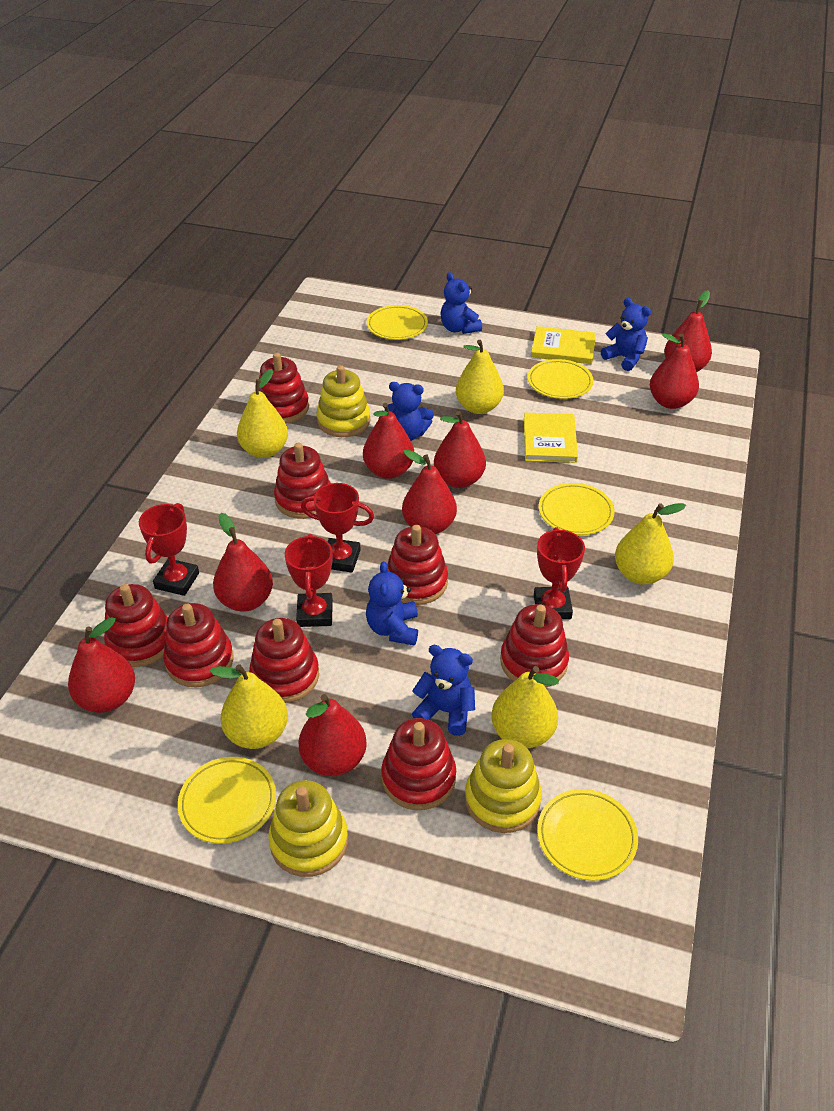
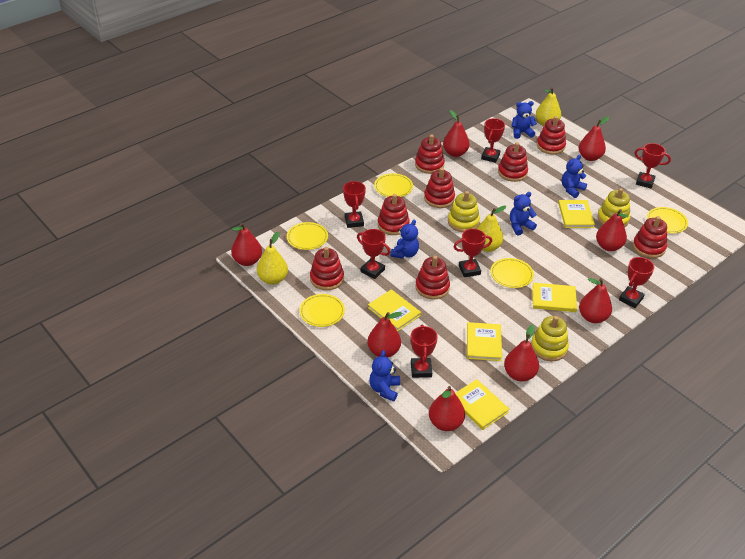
red trophy: [139,503,199,596] [285,534,333,627] [301,483,374,573] [534,527,585,620] = 4 -> [343,181,366,228] [357,229,390,279] [411,324,438,378] [454,229,492,277] [481,118,505,163] [619,257,654,308] [635,143,671,188] = 7
yellow book: [524,413,578,463] [531,326,596,364] = 2 -> [368,289,421,331] [455,379,509,430] [467,322,502,361] [532,283,577,312] [558,200,595,228] = 5
yellow pear: [210,664,288,749] [237,369,288,458] [456,340,504,414] [492,666,559,748] [615,503,686,585] = 5 -> [257,232,288,285] [477,206,506,252] [536,87,561,126] = 3

